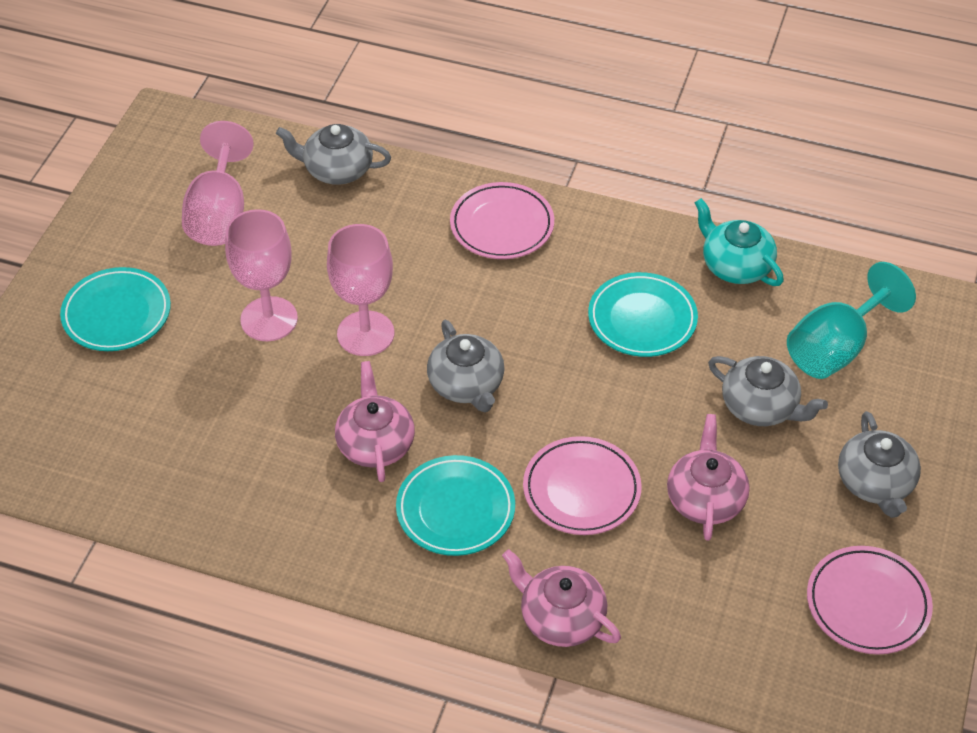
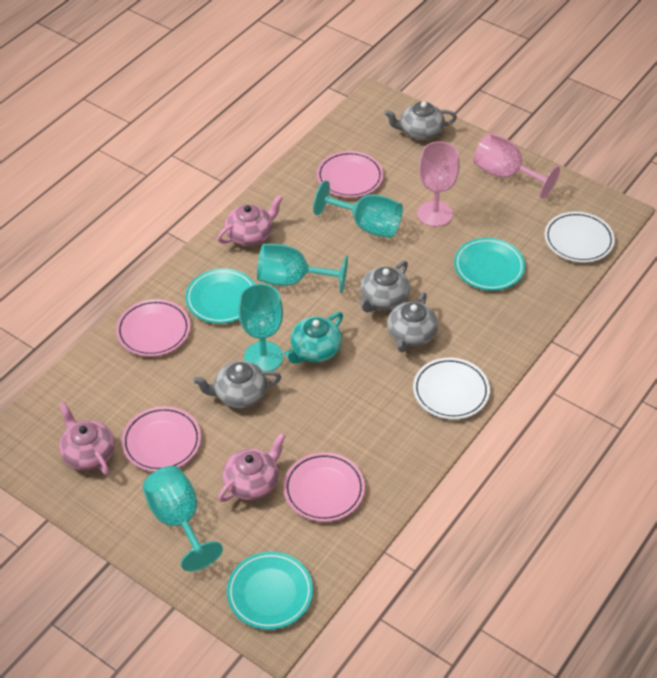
pink goblet: [182,121,254,246] [225,209,298,341] [327,224,394,356] = 3 -> [417,141,460,227] [473,133,560,199] = 2
pink plate: [450,182,554,259] [523,436,642,535] [807,546,933,655] = 3 -> [116,299,190,357] [122,406,201,472] [283,452,365,522] [317,151,383,198] = 4
turquoise goblet: [787,262,916,379] = 1 -> [143,466,223,571] [238,284,283,371] [257,244,348,293] [313,180,403,238] = 4
white plate: none = 0 -> [413,357,490,419] [545,212,615,263] = 2

